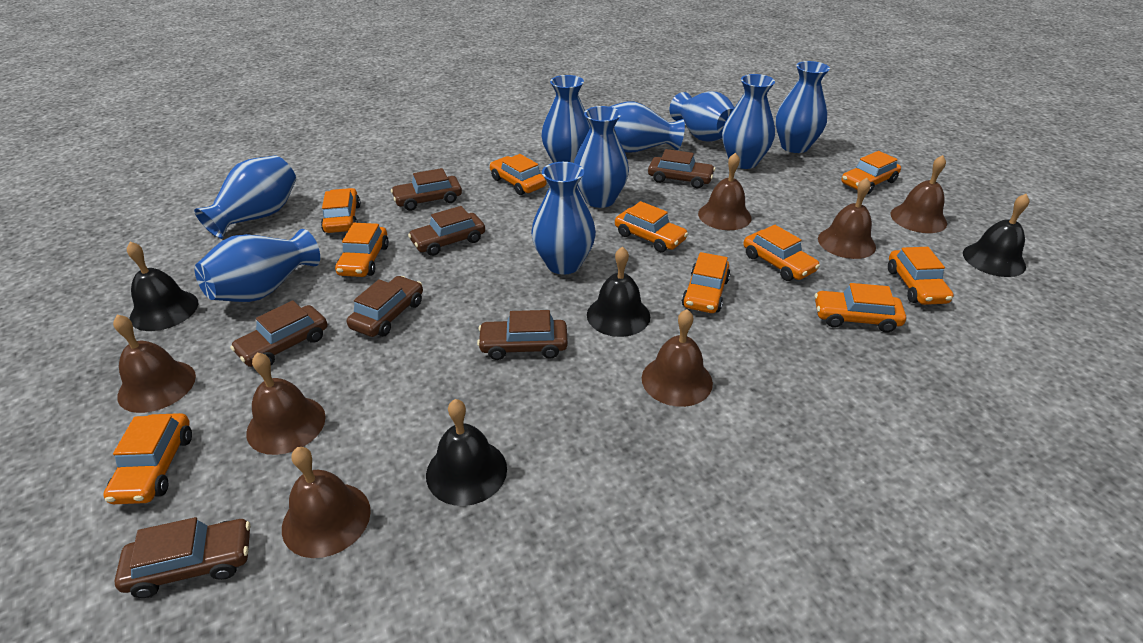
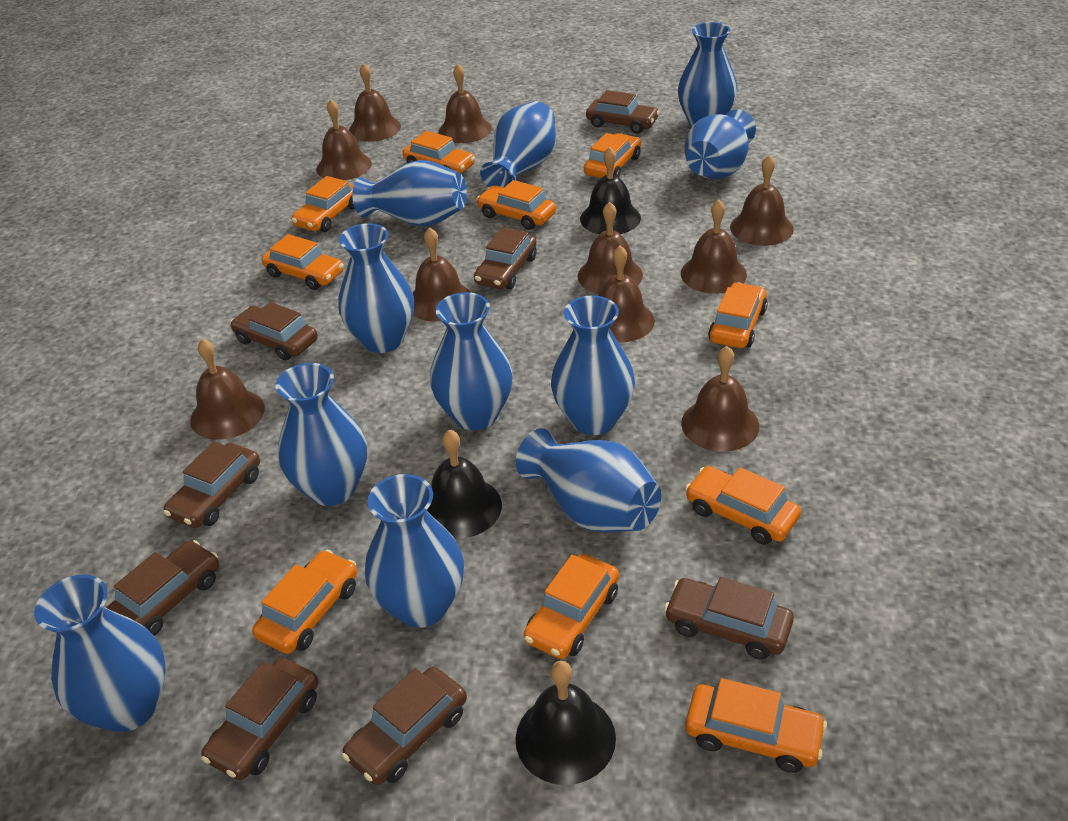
black bell: [127,242,199,331] [426,399,507,506] [587,246,650,337] [963,194,1030,277] = 4 -> [427,429,502,539] [516,661,616,785] [580,147,641,234] = 3
blue vase: [194,156,296,239] [194,229,320,302] [531,162,596,275] [541,75,590,163] [574,106,629,208] [609,101,685,153] [670,92,735,142] [722,74,775,169] [776,61,830,153] = 9 -> [34,575,165,732] [275,363,367,506] [338,223,414,353] [352,160,467,227] [365,474,464,628] [430,292,513,430] [480,101,556,188] [516,428,662,532] [551,296,635,435] [678,22,738,127] [684,109,756,179] = 11
brown bell: [113,315,196,413] [246,352,326,455] [282,447,371,558] [642,309,713,407] [698,152,752,230] [818,178,876,259] [891,155,947,233] = 7 -> [190,339,265,440] [316,99,372,180] [349,63,401,142] [413,227,471,322] [439,64,492,143] [578,201,643,294] [599,246,655,343] [681,200,747,294] [681,346,759,452] [730,155,794,246] = 10
brown car: [115,517,251,598] [230,300,327,367] [347,276,423,337] [391,168,462,211] [408,206,485,256] [477,310,568,360] [648,149,715,188] = 7 -> [106,540,219,636] [163,442,260,528] [201,658,318,780] [230,302,318,361] [342,666,467,785] [474,227,537,289] [586,90,660,134] [664,577,794,660] = 8

